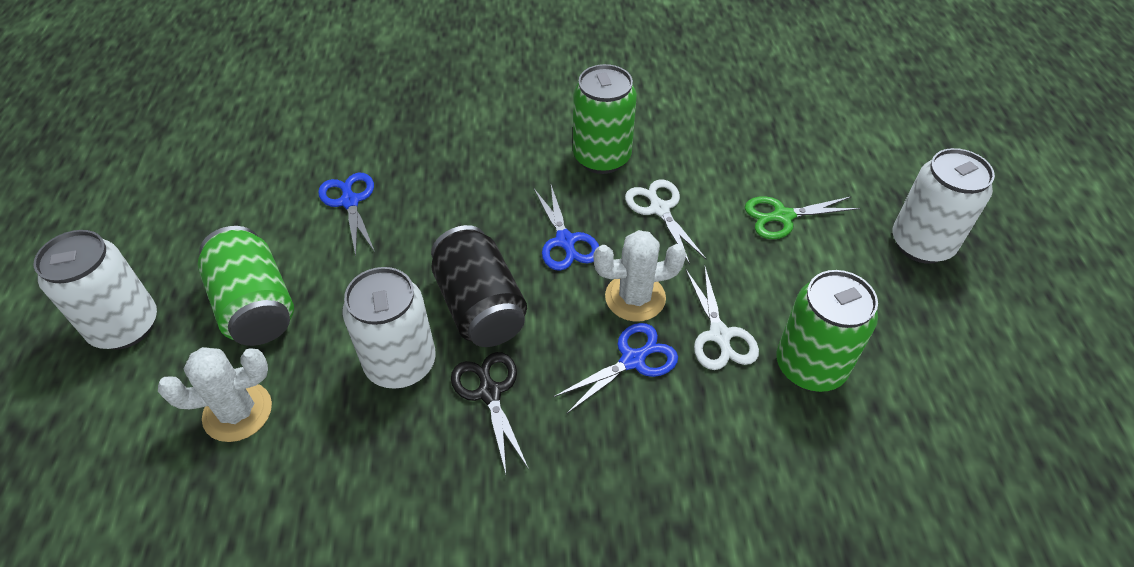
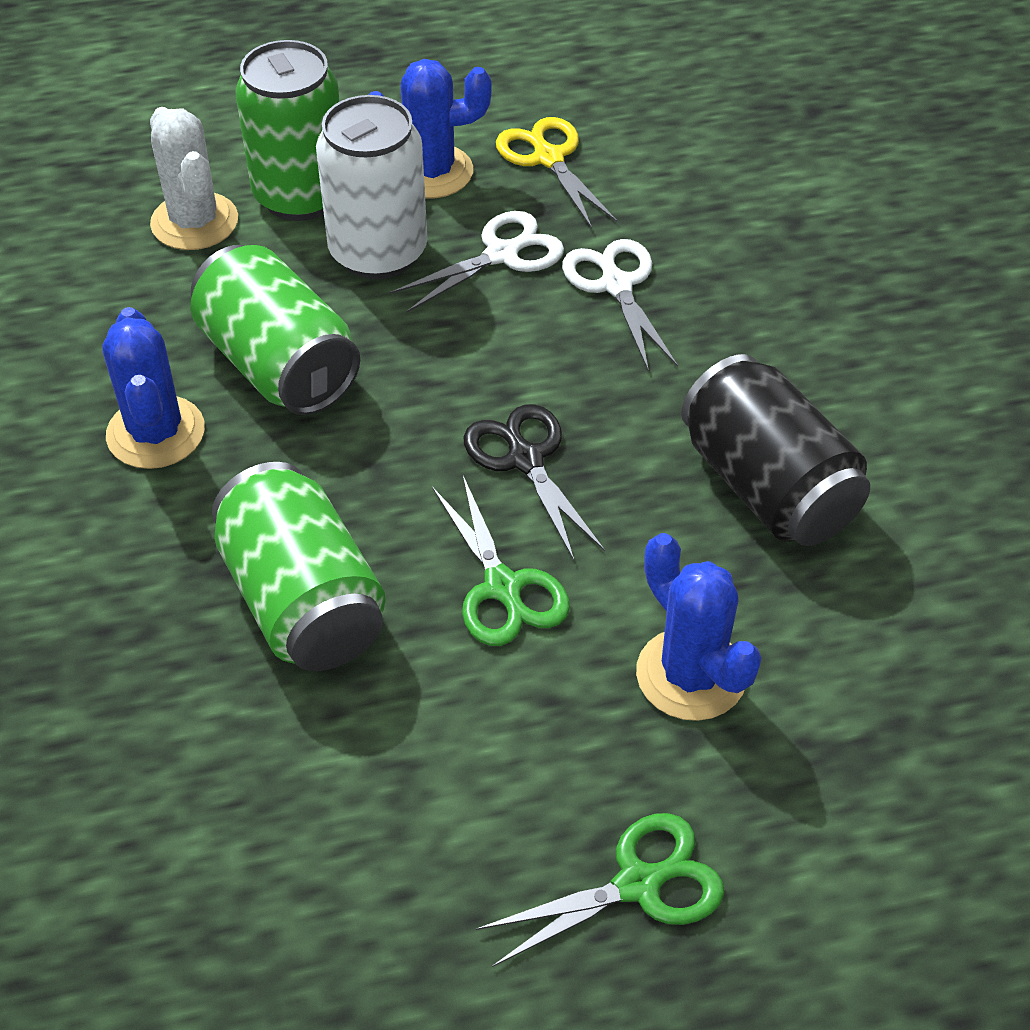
blue cactus: none = 0 -> [102,307,205,469] [369,59,491,198] [636,533,762,721] = 3
blue scissors: [318,173,375,256] [534,185,599,271] [553,323,678,414] = 3 -> none = 0
green scissors: [745,196,860,239] = 1 -> [432,476,570,646] [476,813,724,967] = 2
white cactus: [158,347,272,442] [593,230,686,322] = 2 -> [150,107,238,250] = 1
white can: [34,230,157,350] [342,267,436,389] [893,148,995,264] = 3 -> [316,95,427,280] = 1
yellow scissors: none = 0 -> [496,117,617,229] = 1

